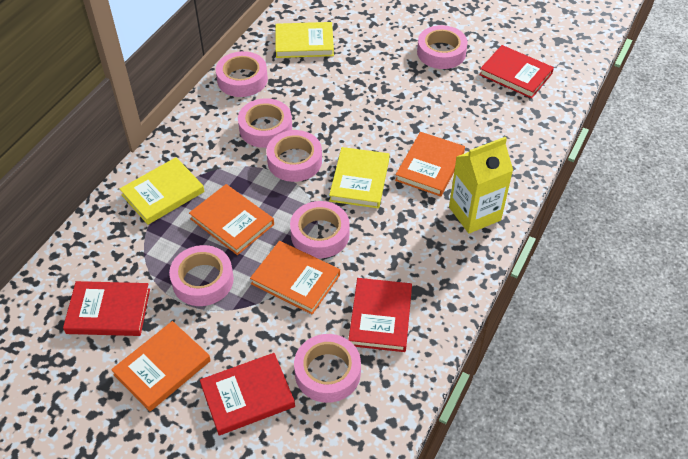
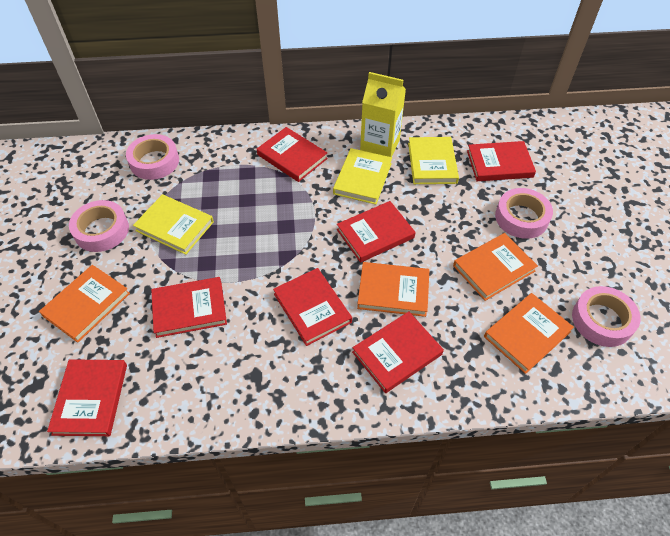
pink tape: [169,245,234,306] [216,51,268,97] [238,98,292,148] [266,130,322,182] [290,201,350,258] [294,334,361,403] [417,25,468,69] = 7 -> [69,200,129,252] [126,134,179,180] [495,188,553,239] [572,286,640,347] = 4
red book: [63,281,150,336] [200,353,295,435] [348,278,412,352] [479,45,554,99] = 4 -> [47,359,127,436] [151,277,227,338] [257,127,328,182] [273,268,352,346] [337,201,416,263] [352,311,444,393] [467,141,536,181] = 7

